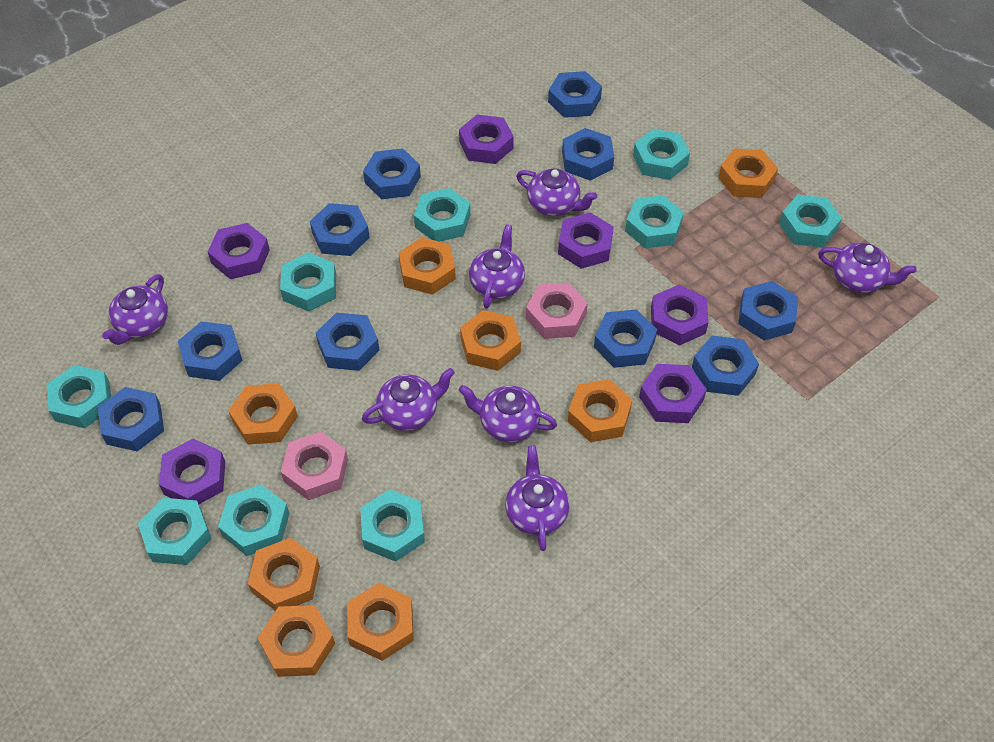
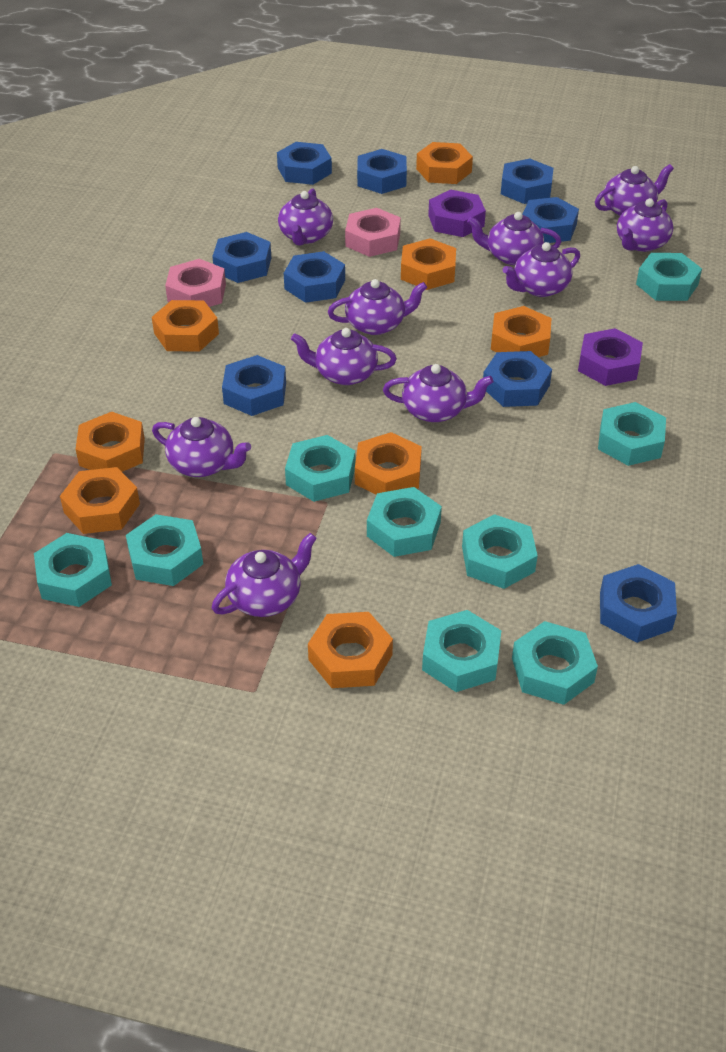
blue nut: [98,387,164,451] [178,321,243,381] [310,203,370,256] [316,312,379,371] [363,148,421,199] [548,71,602,118] [562,128,614,181] [594,309,657,368] [692,336,759,396] [738,281,798,341] = 10 -> [212,232,271,283] [222,355,286,416] [277,142,332,185] [284,251,345,303] [357,149,407,194] [483,351,552,407] [501,159,553,204] [522,197,579,243] [600,564,677,643] = 9
purple nut: [159,439,225,504] [208,223,270,279] [459,115,514,164] [558,212,614,269] [639,364,707,423] [651,285,709,346] = 6 -> [428,190,486,237] [578,328,643,386] = 2
purple teapot: [102,274,168,345] [362,368,455,431] [459,385,557,442] [469,224,525,308] [505,446,569,551] [516,169,598,216] [818,243,917,293] = 7 -> [152,417,251,477] [212,533,317,617] [278,189,333,245] [291,328,397,385] [328,279,427,335] [383,364,493,422] [467,212,561,265] [503,242,580,297] [595,164,674,216] [617,198,673,252] = 10

